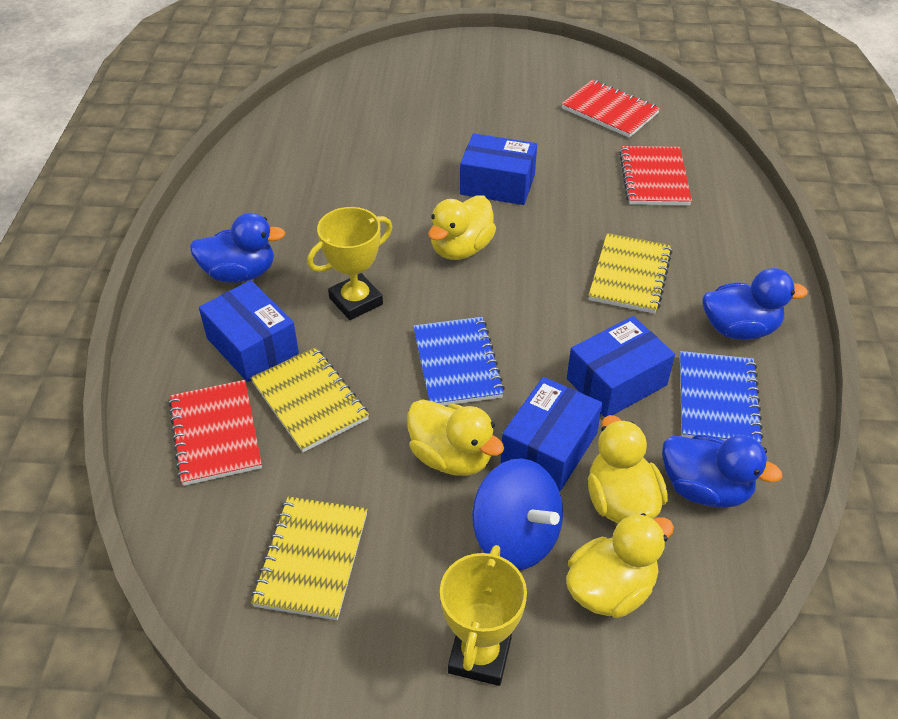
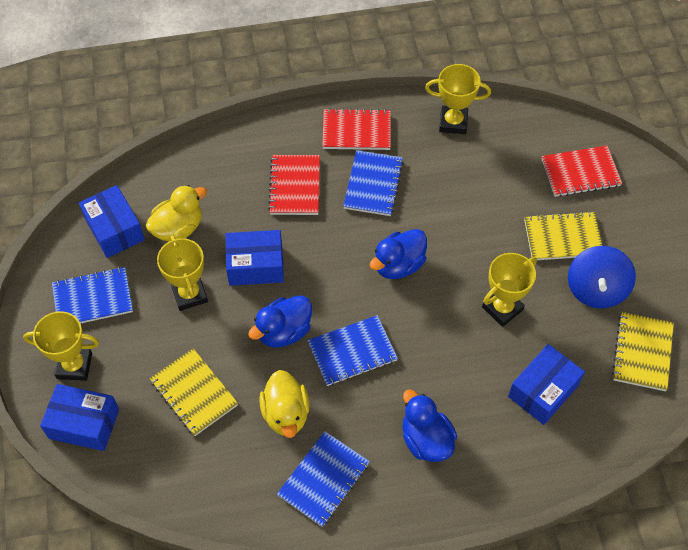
blue notebook: [413,317,505,406] [680,351,764,443] = 2 -> [52,267,133,324] [277,431,370,527] [308,315,398,386] [343,150,404,216] = 4
yellow duck: [407,399,504,476] [428,196,496,260] [566,513,674,618] [588,415,668,523] = 4 -> [146,185,207,241] [259,370,310,438] = 2
yellow trophy: [307,207,392,320] [440,545,527,686] = 2 -> [23,311,99,381] [157,235,208,311] [425,64,491,134] [482,253,537,327] = 4

